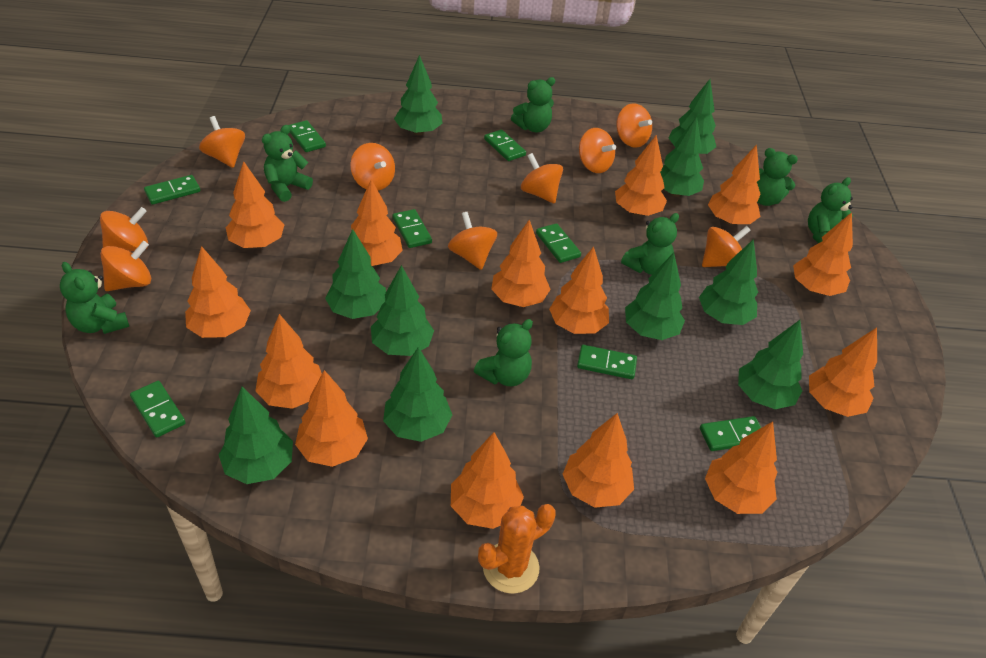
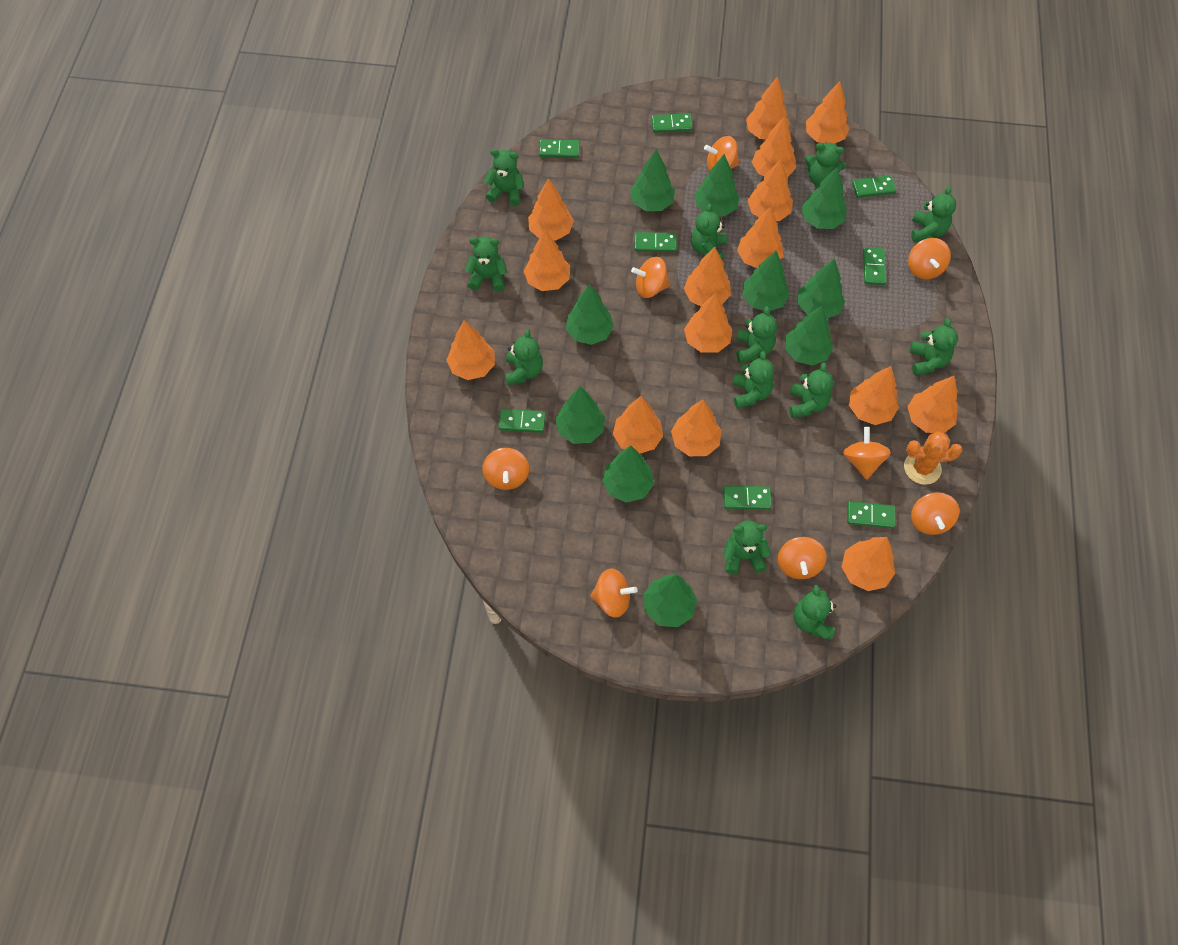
green teddy bear: [60,262,129,334] [262,125,313,202] [474,319,533,386] [511,77,555,132] [621,213,679,275] [757,148,798,206] [808,177,853,243] = 7 -> [464,237,507,292] [484,149,524,206] [505,329,543,385] [691,203,727,260] [723,520,771,574] [732,351,774,409] [736,306,777,363] [789,363,833,418] [793,585,836,640] [805,143,846,187] [909,318,958,376] [911,186,956,242] = 12
orange spinning top: [100,207,148,251] [100,241,151,291] [199,116,245,168] [351,143,395,191] [448,212,497,270] [521,153,563,204] [579,128,616,173] [616,103,652,148] [702,226,751,267] = 9 -> [482,448,529,490] [590,569,637,618] [631,257,671,298] [704,136,739,172] [778,537,827,579] [843,427,891,480] [908,238,951,279] [911,492,960,535] = 8
orange tree: [185,246,251,338] [226,161,284,248] [255,314,322,409] [295,370,368,467] [351,179,403,266] [451,432,524,529] [491,220,551,307] [549,246,609,334] [563,413,634,508] [615,135,667,216] [705,422,777,514] [708,145,761,225] [793,212,853,296] [809,327,877,417] = 14 -> [446,320,495,380] [524,230,570,291] [528,178,574,241] [613,396,663,453] [671,399,721,456] [684,247,731,306] [684,293,732,353] [737,207,784,268] [746,76,790,139] [748,159,793,221] [752,116,796,177] [806,81,849,144] [842,537,895,591] [849,366,899,425] [908,376,958,433] = 15

